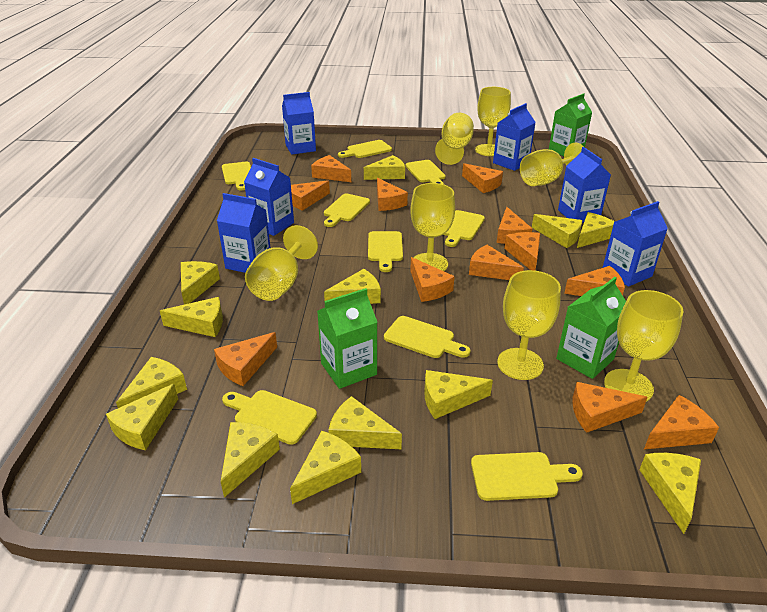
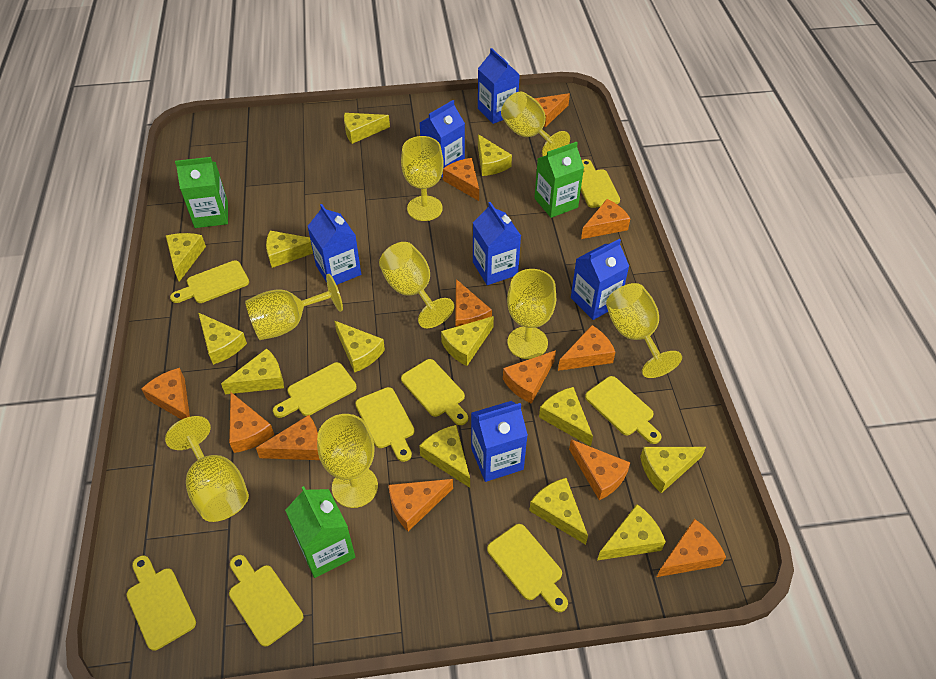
yellow goblet: [245,225,318,301] [410,183,455,271] [435,113,474,165] [475,87,511,156] [497,270,561,380] [520,143,584,186] [604,290,683,402] = 7 -> [165,416,249,522] [245,274,343,340] [317,414,378,508] [379,242,454,328] [401,136,444,221] [501,92,570,156] [507,269,556,359] [606,283,682,378] = 8

